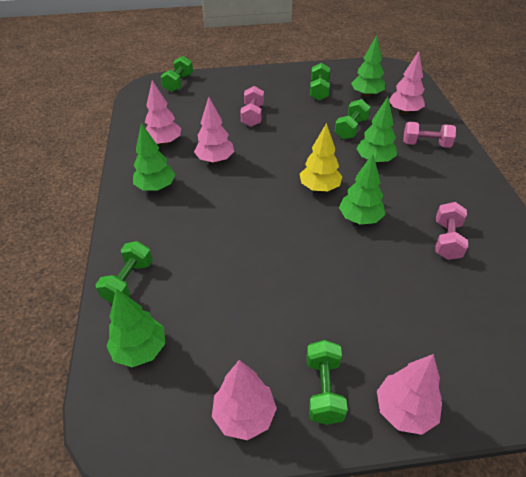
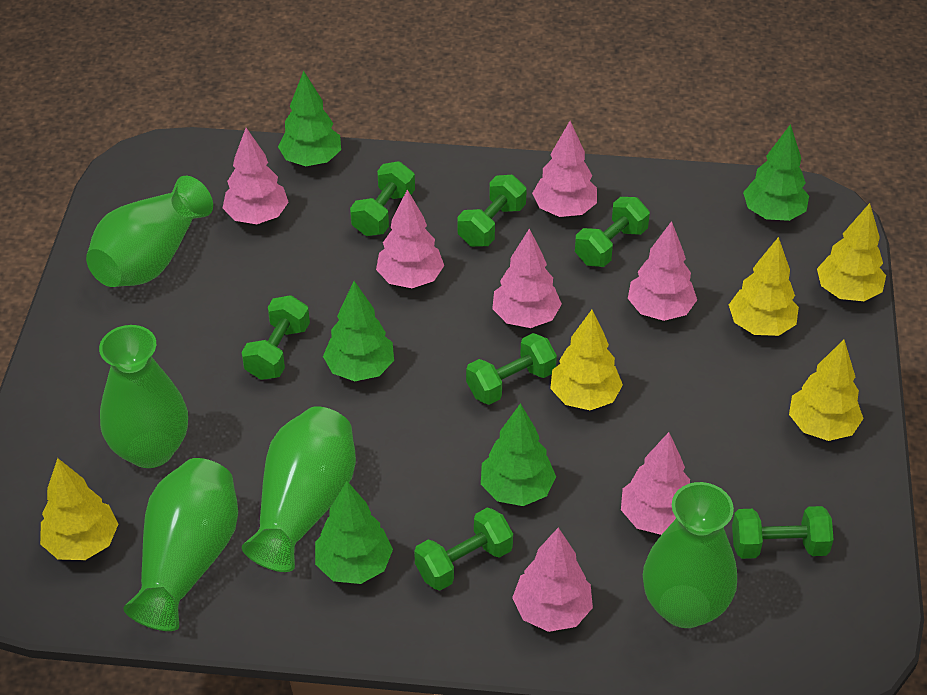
green dumbbell: [95,241,153,304] [161,56,193,92] [307,340,347,425] [310,63,330,101] [335,99,370,140] = 5 -> [242,295,310,380] [350,161,415,236] [414,508,513,591] [457,175,527,247] [466,333,557,405] [575,197,650,267] [732,506,834,559] = 7
green vase: none = 0 -> [86,176,213,287] [99,325,188,468] [124,458,238,631] [242,406,356,572] [643,482,737,628] = 5
pink dumbbell: [240,86,264,127] [403,121,456,148] [435,202,468,260] = 3 -> none = 0
pink tree: [145,80,181,146] [194,97,234,163] [212,360,277,440] [377,354,442,435] [389,51,425,114] = 5 -> [223,128,289,224] [376,190,444,288] [492,228,562,328] [512,528,593,632] [532,121,597,217] [621,432,690,535] [628,221,697,321] = 7
yellow tree: [300,123,343,192] = 1 -> [40,458,118,560] [550,310,623,410] [729,237,799,336] [789,340,864,441] [817,203,886,301] = 5

